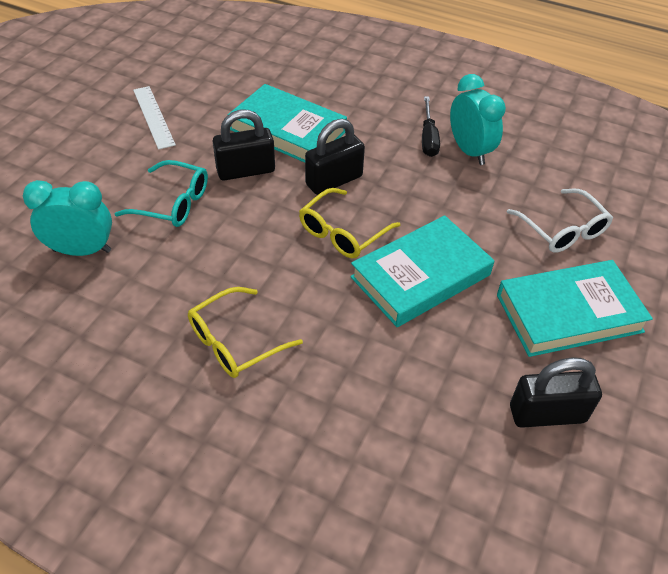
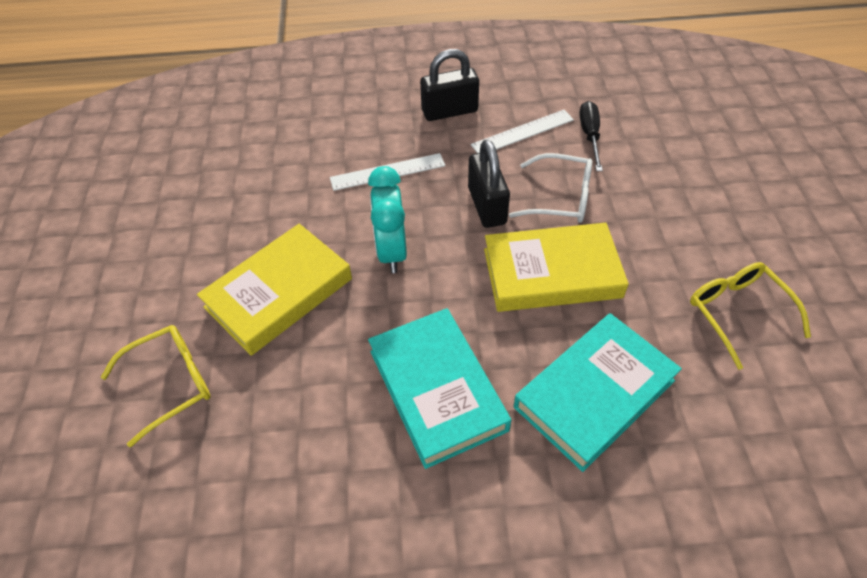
black padlock: [213,110,275,181] [305,119,365,195] [510,357,602,428] = 3 -> [420,49,479,121] [468,139,510,228] = 2
turquoise book: [228,84,347,163] [350,215,494,327] [497,260,653,357] = 3 -> [368,308,511,469] [514,313,682,472] = 2
turquoise clock: [23,180,112,256] [450,74,506,165] = 2 -> [368,166,407,273] = 1
turquoise glasses: [114,160,208,227] = 1 -> none = 0
white ruler: [133,86,176,150] = 1 -> [330,153,445,191] [471,110,574,153] = 2
yellow book: none = 0 -> [197,224,352,356] [484,223,629,312] = 2

